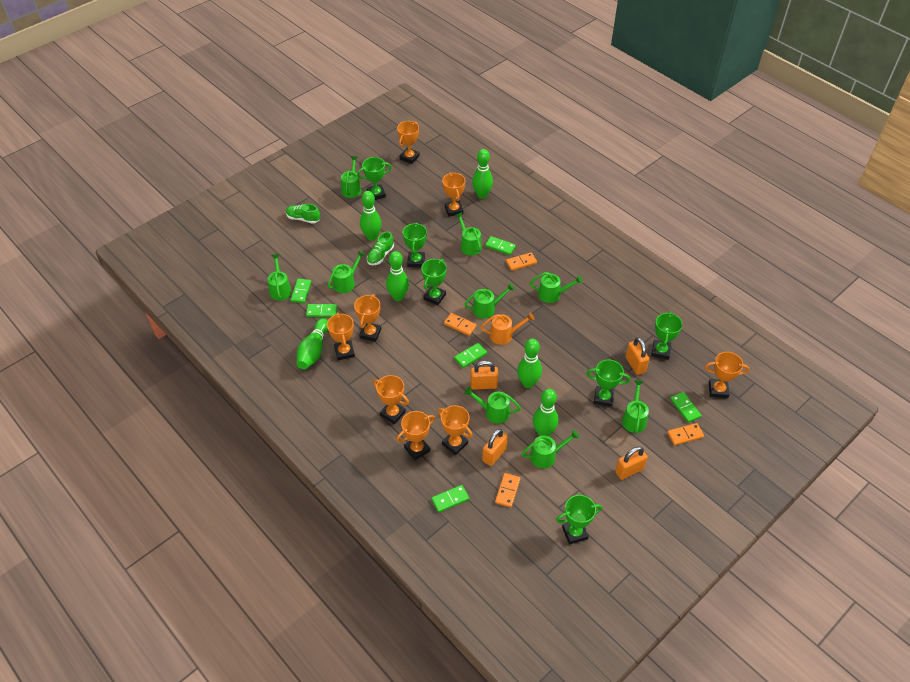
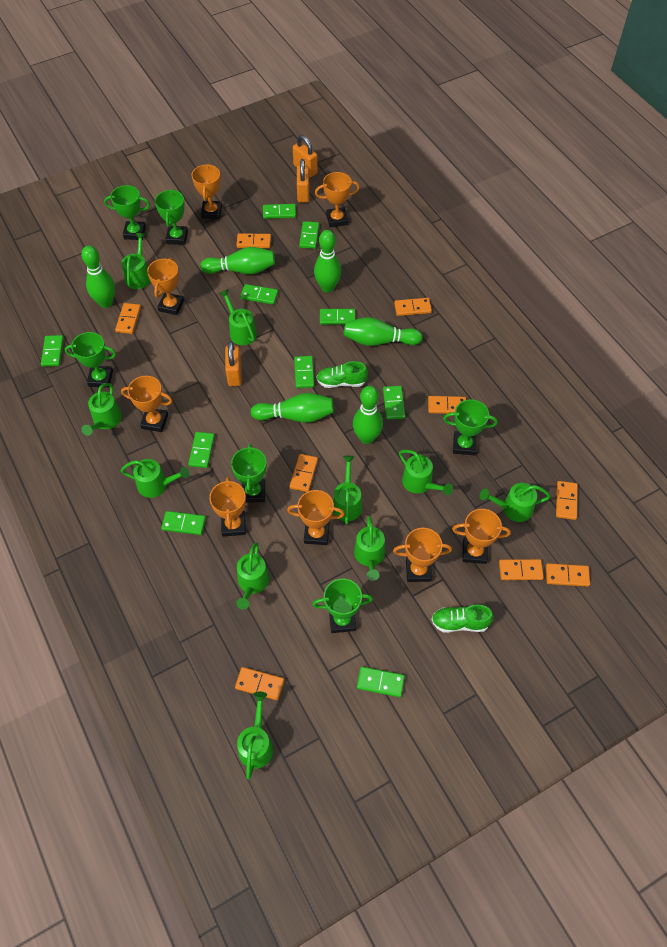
green domino: [290,279,311,303] [306,304,337,317] [431,485,469,513] [454,343,487,368] [485,236,516,255] [670,392,702,423] = 6 -> [41,335,64,367] [161,511,206,535] [188,432,215,468] [240,284,278,305] [263,204,296,219] [294,356,314,388] [299,221,319,249] [320,309,356,325] [357,667,405,697] [383,386,405,419] = 10
green watering can: [268,254,291,301] [328,250,365,293] [341,156,361,198] [455,212,482,256] [464,283,515,319] [464,387,521,424] [522,430,579,469] [530,272,583,303] [622,380,649,434] = 9 -> [81,383,122,436] [121,459,189,498] [122,233,150,289] [219,289,257,345] [236,542,269,609] [237,691,273,779] [333,456,362,525] [354,516,385,581] [399,450,453,495] [480,483,551,522] = 10
orange domino: [444,313,477,336] [495,473,520,507] [506,252,537,271] [667,423,704,445] = 4 -> [115,303,141,334] [235,667,284,700] [236,233,271,248] [290,454,318,492] [394,298,432,316] [428,396,466,414] [499,559,544,580] [546,563,590,587] [556,481,578,520] = 9
orange padlock: [470,361,498,390] [482,429,508,466] [615,446,648,480] [625,337,649,375] = 4 -> [225,341,242,386] [293,135,318,177] [297,159,309,203] = 3
orange watering can: [480,312,534,345] = 1 -> none = 0

